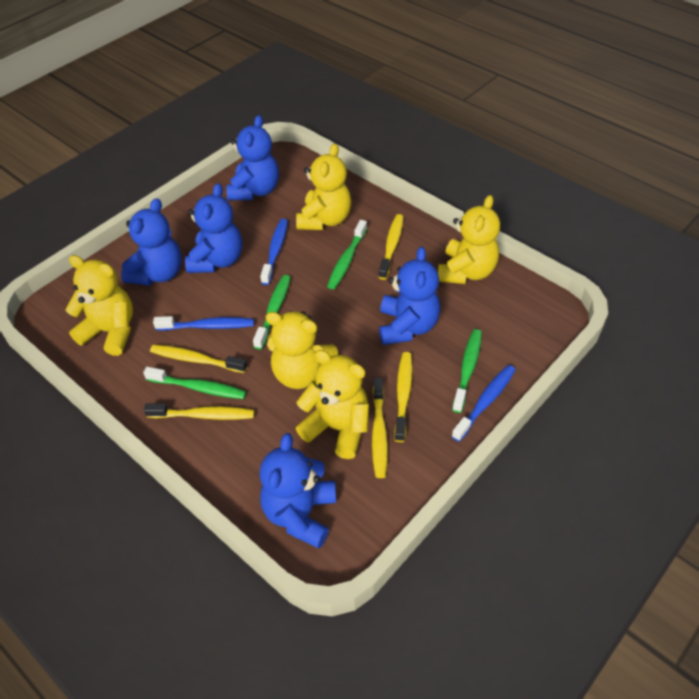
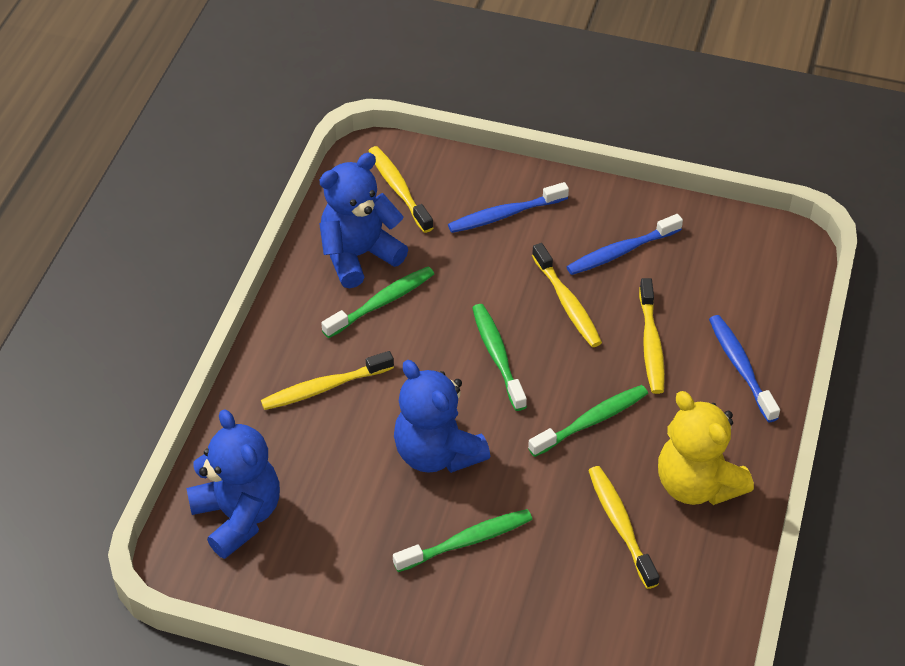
blue teddy bear: [121,198,182,286] [185,183,242,273] [226,115,279,200] [260,433,336,549] [379,247,440,345] = 5 -> [186,409,280,559] [319,153,408,289] [394,360,490,473] = 3
yellow teddy bear: [65,255,133,356] [265,311,338,389] [296,143,351,230] [296,350,369,459] [438,195,500,284] = 5 -> [658,391,754,505] = 1

